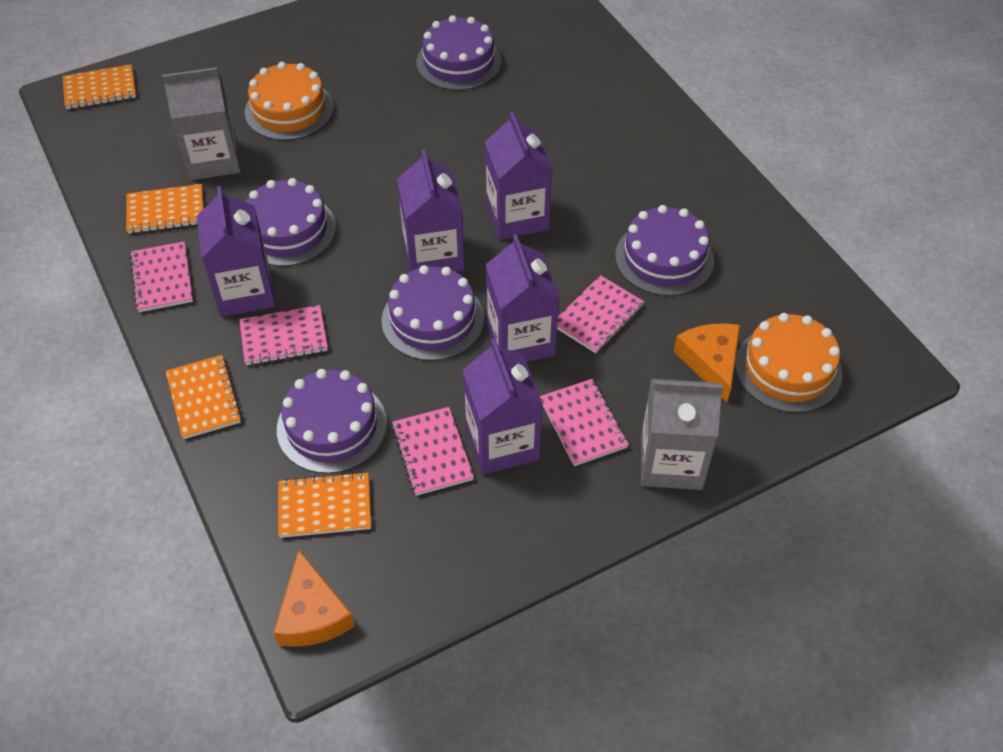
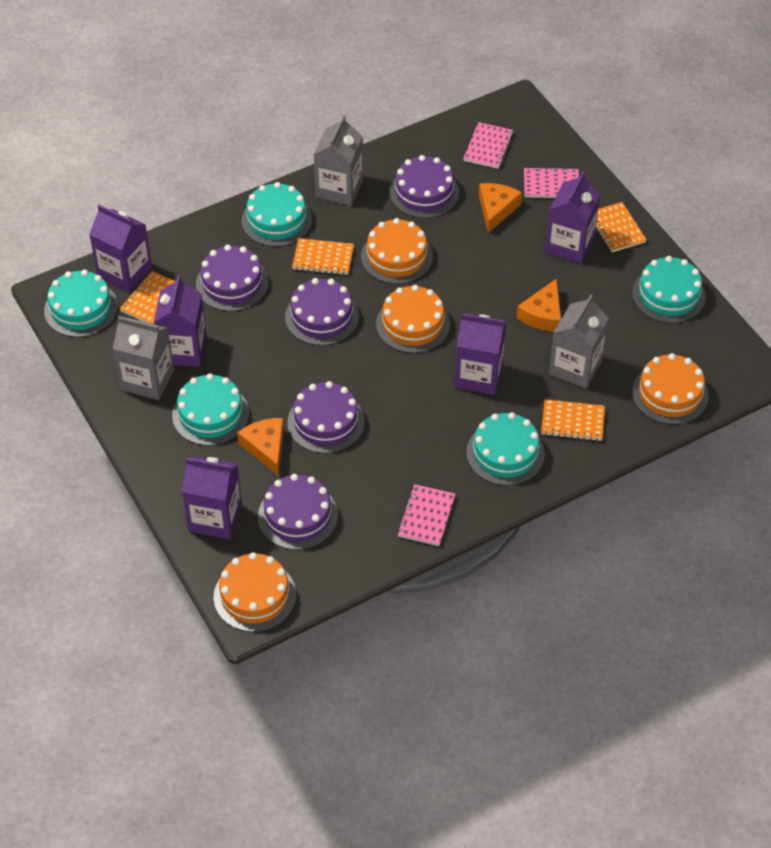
grey carton: [162,67,241,180] [641,379,723,490] = 2 -> [113,316,174,400] [313,115,363,206] [549,295,609,389] = 3
orange cake: [245,62,334,140] [735,313,843,413] = 2 -> [214,552,296,632] [361,218,433,284] [376,285,450,353] [632,353,709,425] = 4
orange cheese: [273,550,355,647] [674,323,740,402] = 2 -> [237,418,284,476] [479,183,522,233] [517,278,561,332] = 3
pink notebook: [130,242,193,312] [239,305,328,365] [392,407,474,496] [540,379,629,466] [557,275,644,353] = 5 -> [397,484,455,546] [463,122,514,169] [524,167,579,198] = 3
turquoise cake: none = 0 -> [44,270,118,337] [172,373,249,446] [242,182,312,247] [466,412,545,486] [632,256,706,323] = 5

